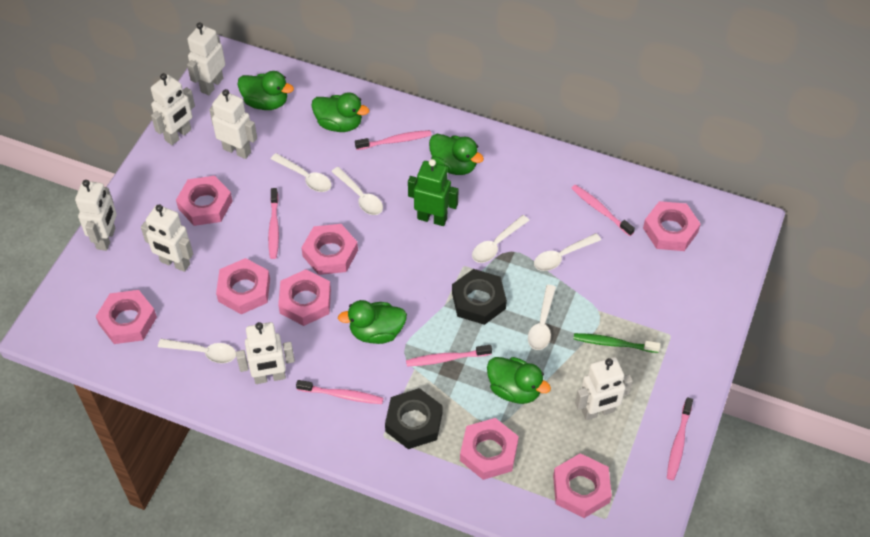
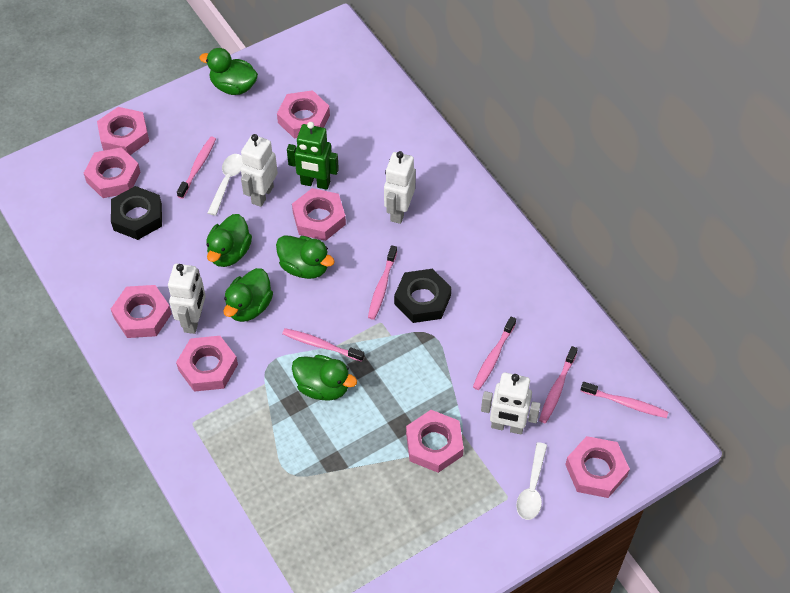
green toothbrush: [574,333,660,353] = 1 -> none = 0
white robot: [75,180,117,251] [141,204,193,272] [151,73,195,145] [187,22,225,95] [209,89,257,159] [236,322,295,384] [575,357,633,421] = 7 -> [168,264,206,334] [241,134,278,207] [384,151,416,224] [481,372,541,435] = 4
white spoon: [158,339,236,363] [271,153,331,192] [331,167,383,215] [472,215,530,263] [528,285,556,350] [534,233,601,271] = 6 -> [207,154,243,216] [516,442,547,520] = 2

